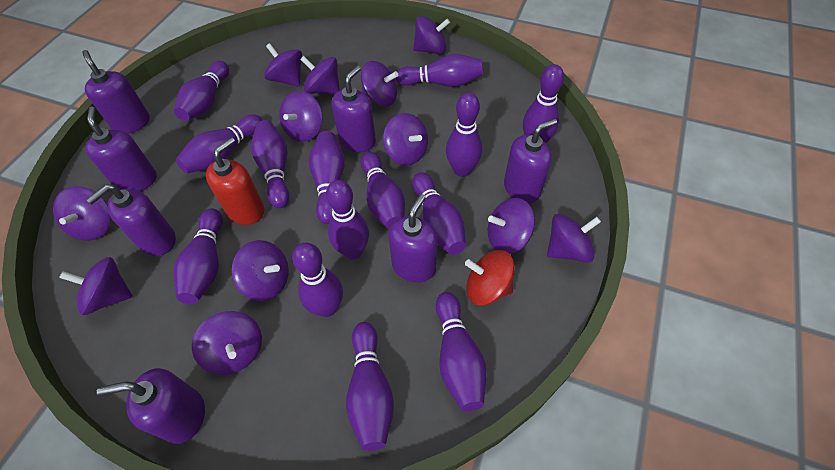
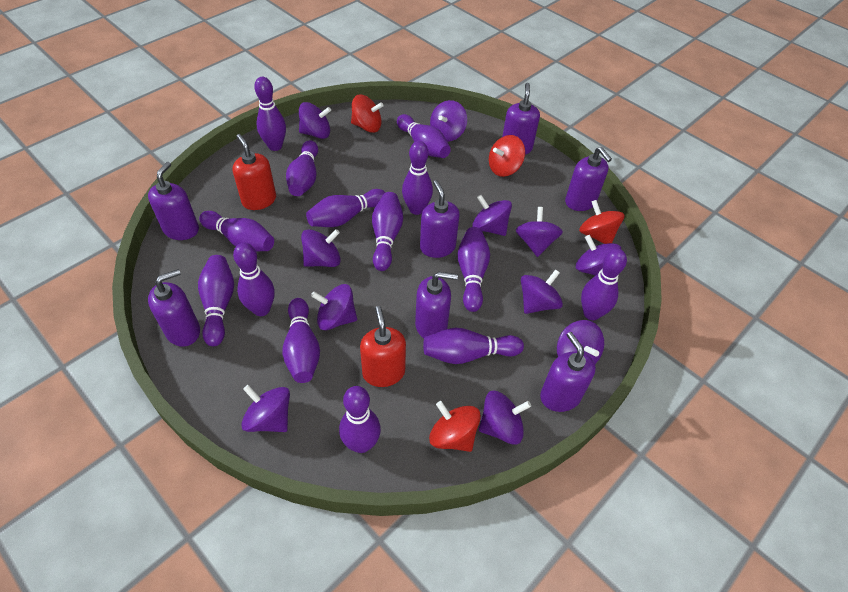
purple spinning top: [53,186,111,241] [59,257,132,315] [192,311,262,375] [232,240,289,301] [264,43,302,87] [279,91,323,142] [300,56,340,94] [361,61,398,106] [383,113,428,165] [413,16,450,55] [488,198,535,254] [547,214,601,263] = 12 -> [241,385,290,432] [299,102,331,139] [301,229,341,267] [311,284,357,330] [430,100,467,142] [472,195,512,236] [479,391,531,445] [516,207,563,257] [521,269,563,314] [557,320,604,364] [576,235,621,276] = 11
red soap dispenser: [206,138,264,225] = 1 -> [233,134,276,210] [360,306,406,387] = 2
red spinning top: [465,250,515,306] = 1 -> [351,94,384,133] [429,401,481,452] [489,135,525,177] [579,200,625,244] = 4

